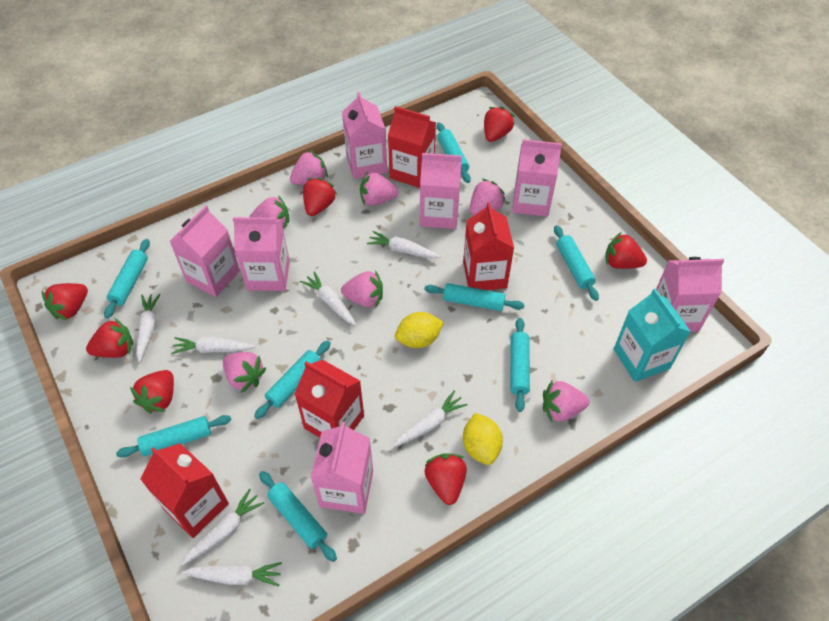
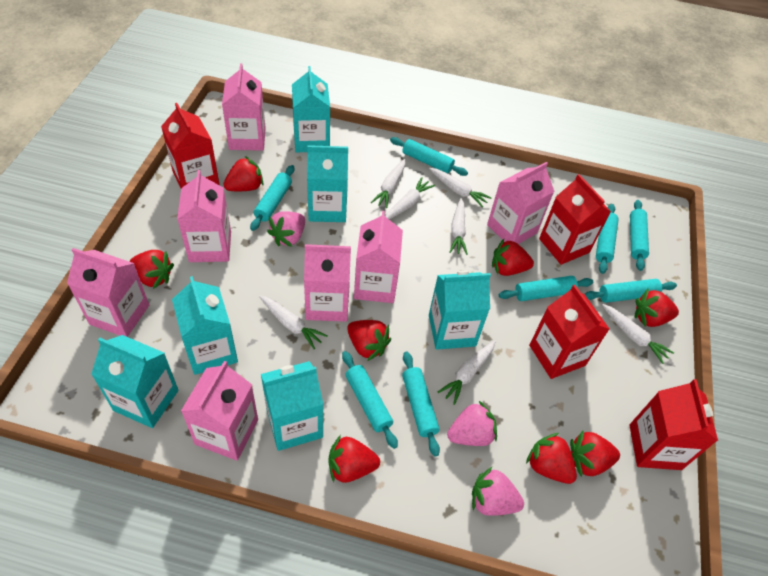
pink strawberry: [223,352,267,393] [250,195,289,228] [290,150,328,185] [341,270,383,308] [360,172,399,206] [469,179,506,216] [543,381,589,422] = 7 -> [267,211,305,247] [447,401,497,446] [472,466,524,516] = 3
red strawberry: [42,283,88,321] [86,318,133,358] [130,370,174,414] [303,178,337,216] [424,453,467,505] [484,106,515,142] [605,232,647,269] = 7 -> [130,250,174,289] [223,156,263,191] [328,435,380,483] [347,320,391,361] [492,239,534,276] [526,433,577,484] [570,431,620,477] [635,289,679,327] = 8
turquoise carton: [614,289,691,382] = 1 -> [91,335,178,428] [172,276,238,375] [261,361,323,451] [292,66,330,152] [307,145,348,222] [429,271,491,350] = 6
yellow lemon: [395,312,444,348] [463,413,503,465] = 2 -> none = 0

